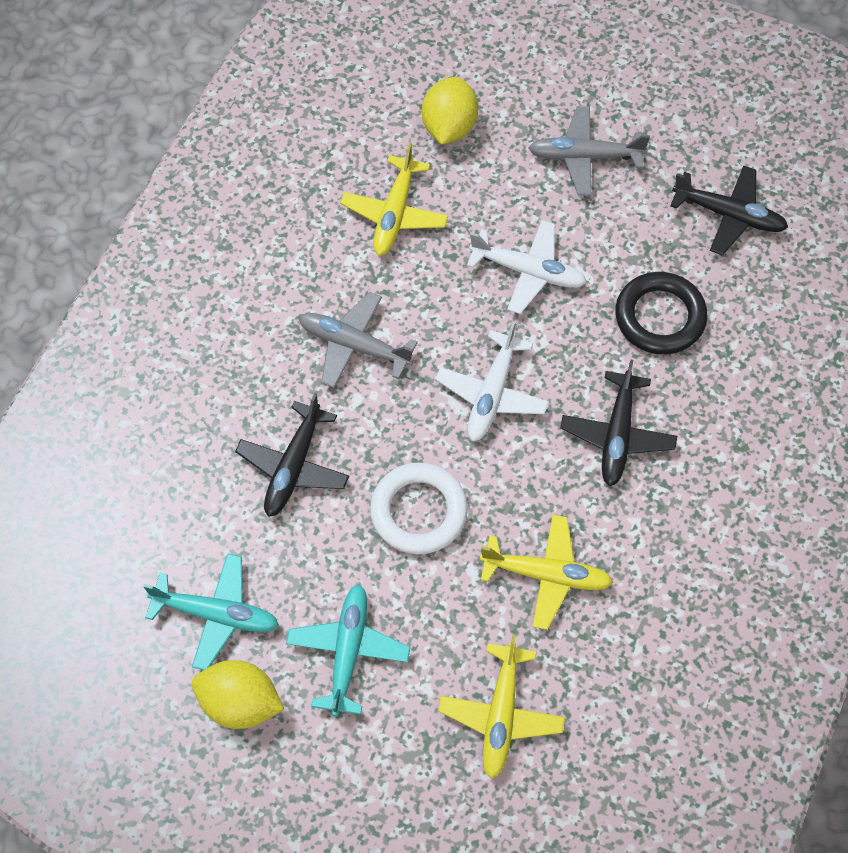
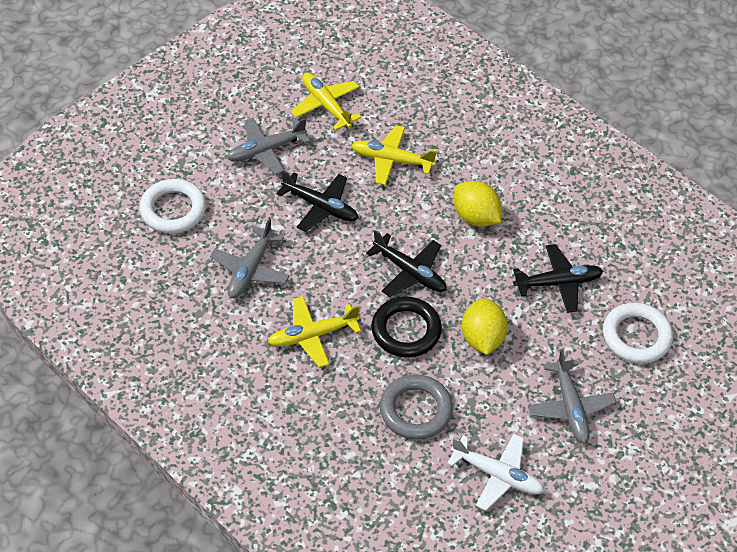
grey plane: [299,292,418,388] [529,106,650,196] = 2 -> [210,218,290,298] [227,118,310,175] [528,349,616,444] = 3
grey ring: none = 0 -> [380,374,453,440] = 1
turquoise plane: [143,553,279,670] [286,584,410,717] = 2 -> none = 0
white plane: [436,321,549,441] [467,220,587,314] = 2 -> [447,434,544,511] = 1
white ring: [370,462,468,554] = 1 -> [139,179,206,234] [603,303,673,364] = 2

